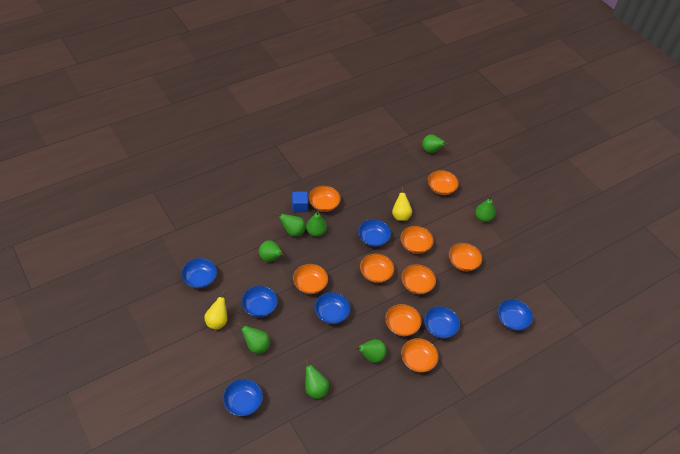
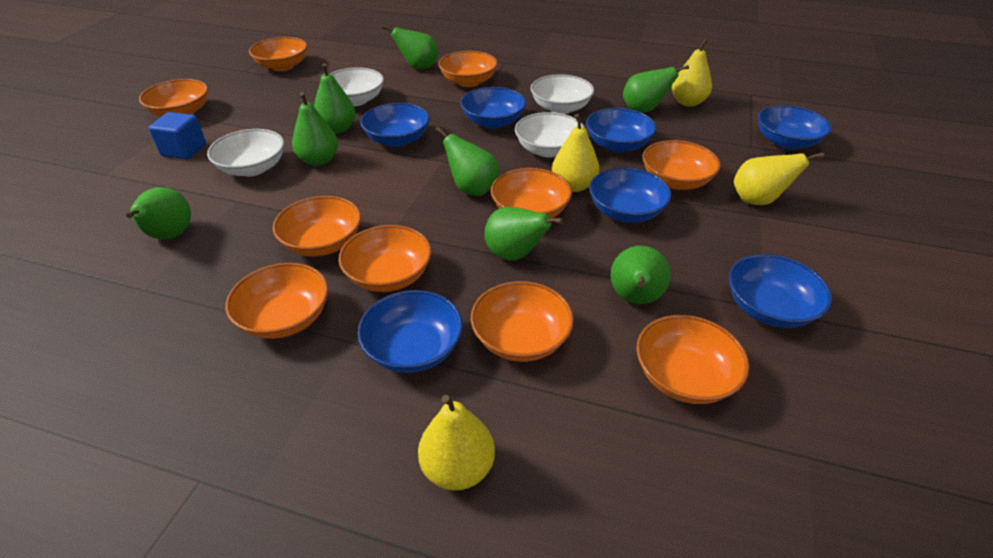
orange bowl: [293,264,328,294] [308,186,341,212] [360,254,394,283] [385,304,422,336] [400,226,434,254] [401,264,436,294] [401,338,439,373] [428,170,459,195] [449,243,482,271] = 9 -> [139,79,208,117] [226,263,328,339] [249,37,307,71] [273,196,361,256] [339,225,432,292] [438,51,498,87] [471,281,574,362] [491,168,572,219] [636,315,749,404] [643,140,721,190] = 10
white bowl: none = 0 -> [207,129,284,177] [330,67,384,106] [515,112,585,158] [530,74,594,114] = 4
yellow pear: [204,291,227,330] [392,187,412,221] = 2 -> [418,395,495,491] [552,114,599,192] [672,39,712,107] [734,152,824,205] = 4

